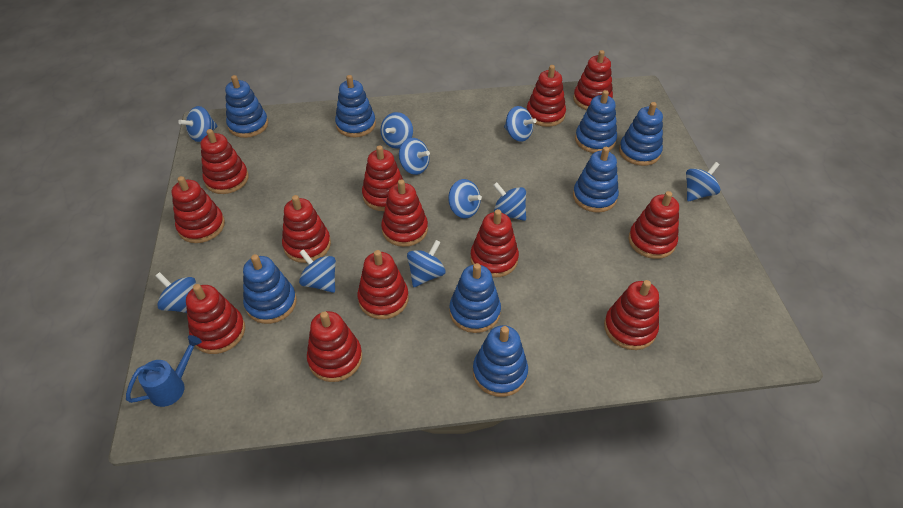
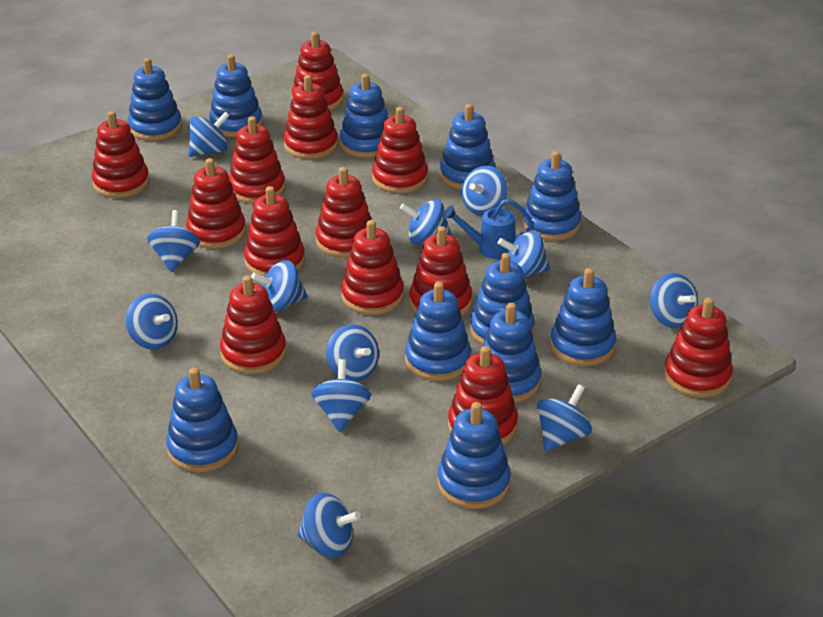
blue spinning top: [156,272,196,313] [178,106,218,142] [299,249,336,293] [380,112,413,149] [399,138,430,175] [407,240,445,287] [448,179,482,218] [493,182,526,221] [504,106,536,142] [686,162,720,201] = 10 -> [126,294,178,350] [147,210,200,272] [188,112,230,157] [251,260,307,312] [298,493,361,558] [311,359,371,432] [326,324,379,382] [400,199,452,245] [461,166,507,215] [498,231,550,277] [537,384,592,452] [650,273,698,328] = 12
blue stacking toy: [225,75,268,138] [243,254,297,324] [335,75,376,137] [449,263,501,333] [473,325,528,397] [573,147,619,213] [575,90,617,153] [619,102,663,166] = 8 -> [128,58,182,141] [166,367,238,472] [209,54,263,137] [340,74,388,158] [405,282,471,381] [437,402,511,509] [440,104,495,190] [470,253,535,345] [482,303,541,403] [522,151,581,241] [550,268,616,366] = 11

